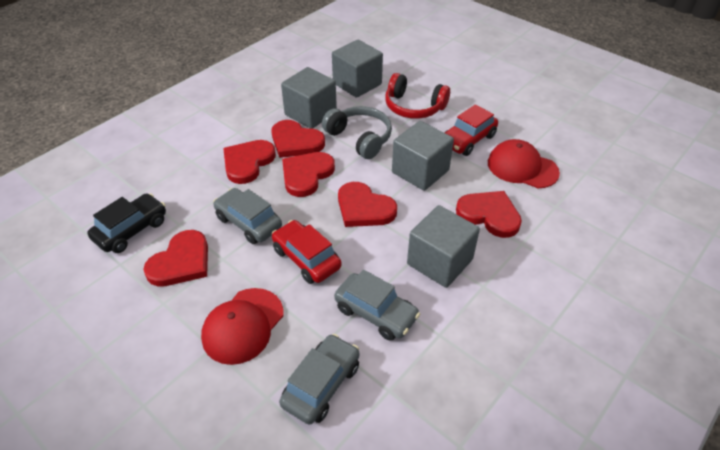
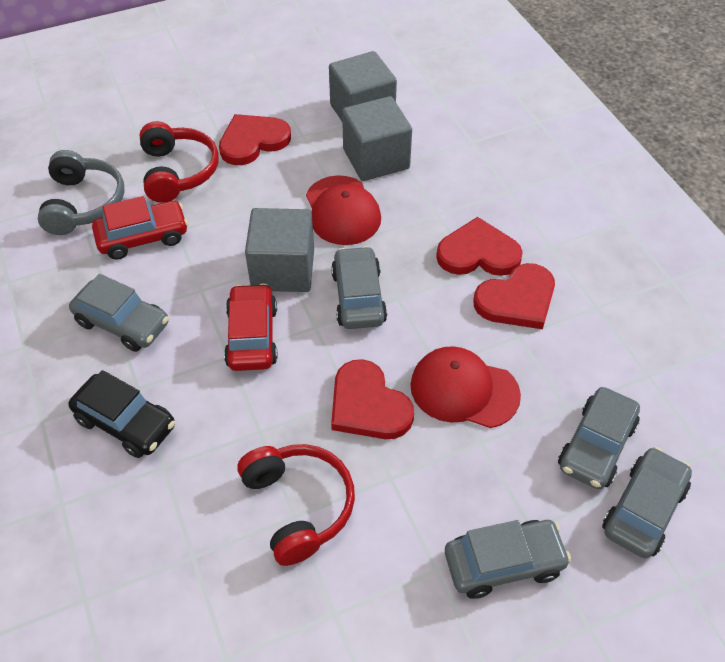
grey car: [213,188,282,244] [279,334,359,425] [334,270,420,341] = 3 -> [69,274,169,352] [331,246,387,329] [445,520,571,599] [558,387,640,489] [602,447,692,558] = 5
grey cube: [281,67,337,129] [332,40,383,98] [392,121,454,191] [407,205,480,288] = 4 -> [245,208,314,292] [329,51,397,121] [342,96,412,181] = 3
red headphones: [385,73,450,119] = 1 -> [140,121,219,203] [237,444,355,566] = 2
red heart: [143,230,208,287] [223,140,276,184] [271,120,325,158] [282,152,335,197] [338,182,397,227] [456,191,522,238] = 6 -> [219,114,291,165] [331,359,414,439] [436,217,523,276] [473,263,555,329] = 4

